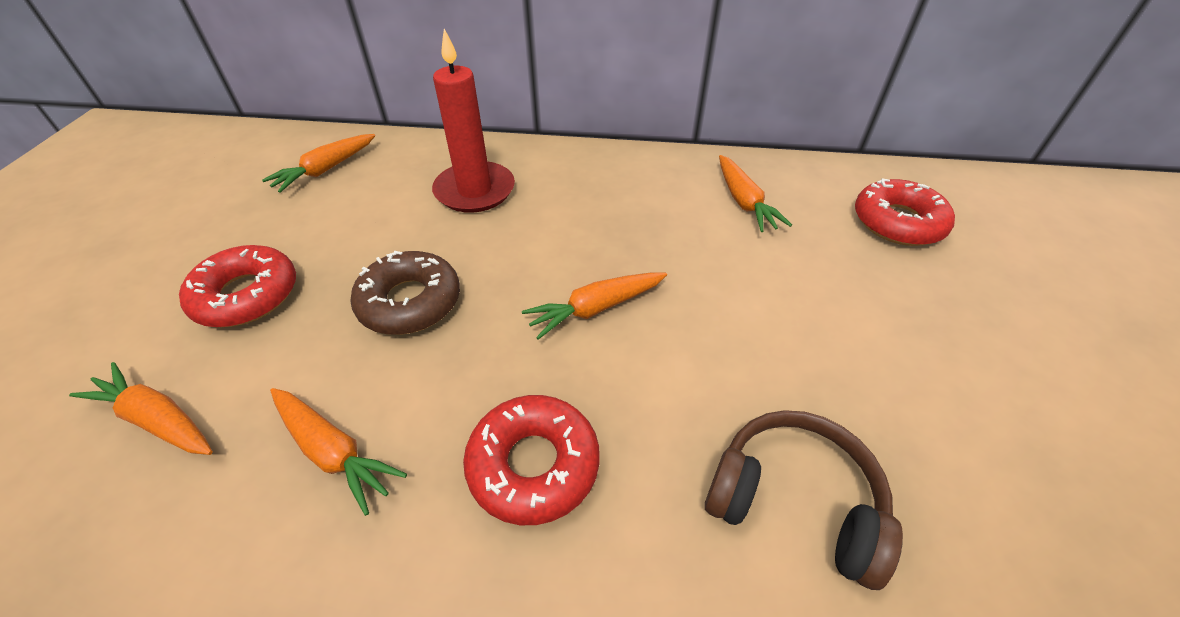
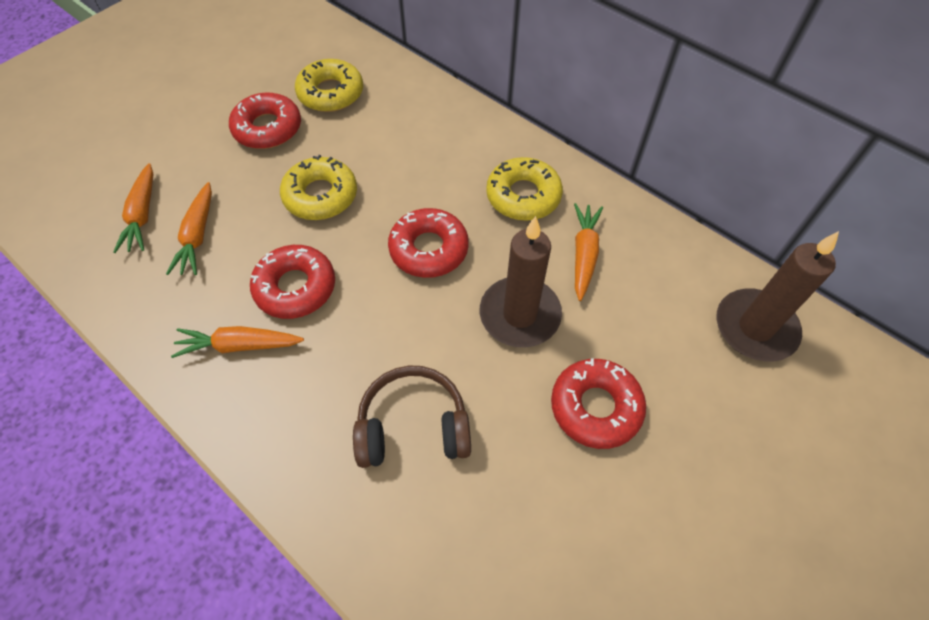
brown candle: none = 0 -> [480,216,562,347] [716,231,839,362] = 2
brown donut: [350,251,460,335] = 1 -> none = 0
orange carrot: [69,362,213,455] [262,134,375,193] [270,388,407,516] [522,273,667,340] [719,155,792,232] = 5 -> [113,163,153,253] [166,182,212,275] [171,326,304,358] [574,203,603,301] = 4
red candle: [432,29,515,213] = 1 -> none = 0
red donut: [179,245,296,327] [463,395,600,525] [855,179,955,246] = 3 -> [229,93,301,149] [250,245,335,319] [388,208,469,278] [551,358,646,449] = 4
yellow donut: none = 0 -> [280,155,357,220] [295,59,363,112] [486,157,563,221] = 3

